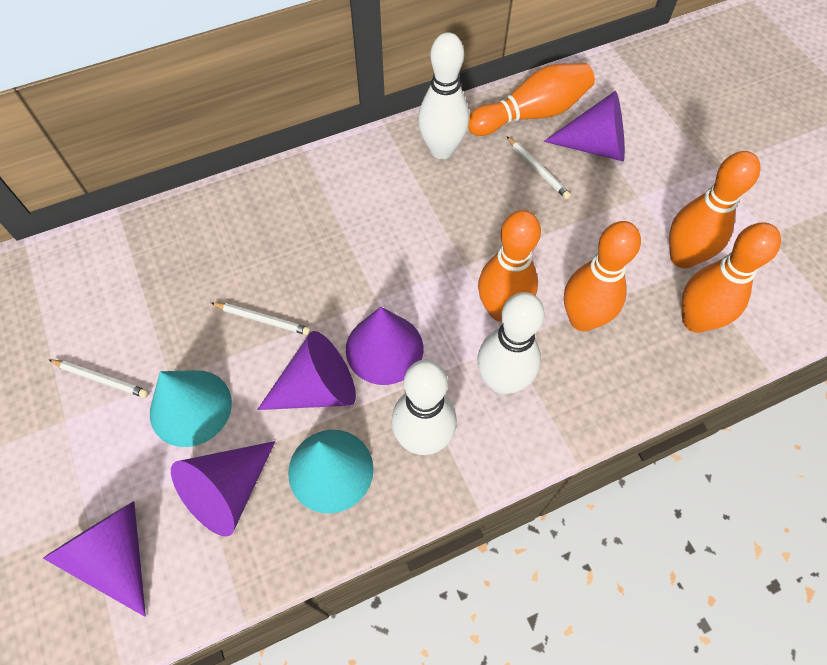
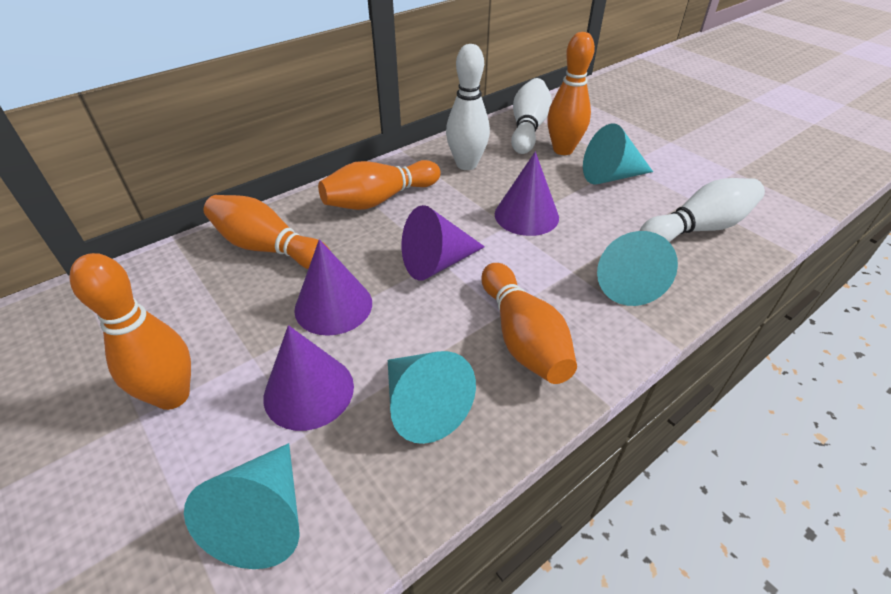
purple cone: [43,501,146,617] [171,441,275,536] [257,331,356,410] [346,307,423,385] [544,91,625,161] = 5 -> [263,325,354,431] [294,239,372,336] [402,205,485,280] [495,152,559,236] = 4
turquoise cone: [150,370,232,447] [288,430,374,514] = 2 -> [184,443,300,569] [388,351,476,444] [583,123,653,185] [597,231,678,306] = 4
white pencil: [49,360,149,398] [211,302,311,335] [507,137,571,199] = 3 -> none = 0

